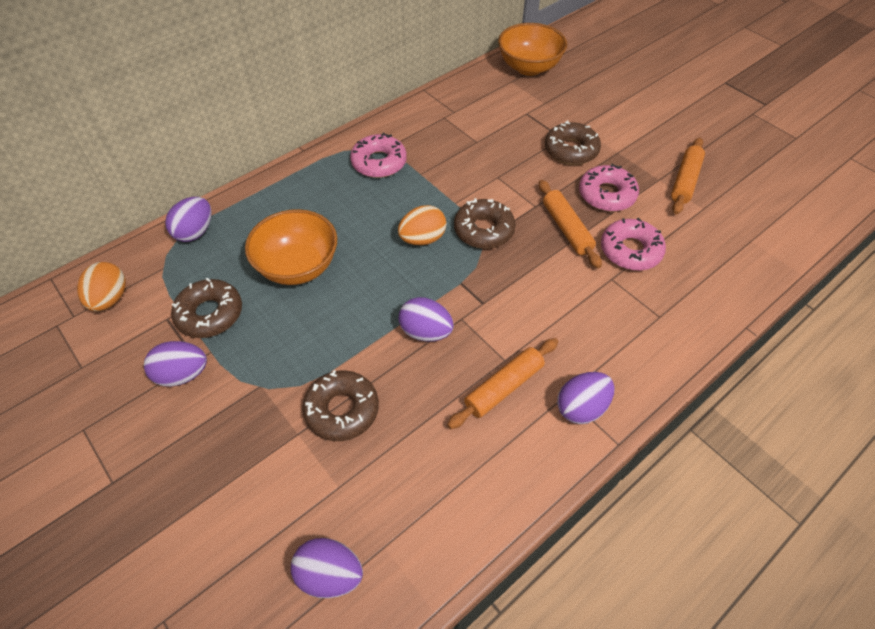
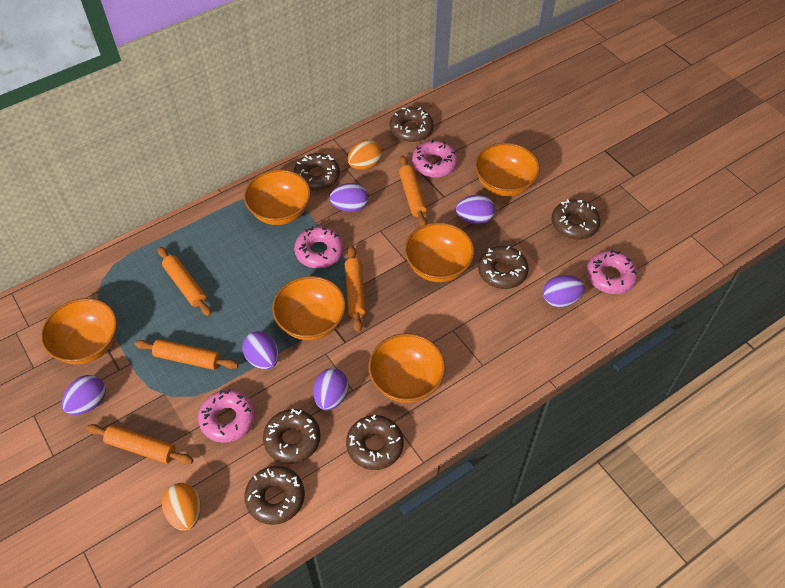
brown donut: [171,278,242,338] [302,370,379,441] [454,198,516,249] [545,121,601,165] = 4 -> [244,466,305,525] [263,409,321,464] [294,153,340,191] [346,414,404,470] [389,107,434,142] [478,246,529,289] [551,199,600,240] = 7
orange bowl: [245,209,337,285] [498,23,567,76] = 2 -> [41,298,117,364] [244,169,311,225] [272,276,346,340] [369,333,446,403] [405,222,474,282] [475,143,540,196] = 6
orange rolling pin: [447,338,558,429] [539,180,602,269] [671,137,705,215] = 3 -> [87,424,193,464] [135,339,239,370] [158,247,212,316] [345,245,366,332] [399,155,427,226] = 5
pink donut: [350,133,407,178] [579,164,639,211] [601,218,666,271] = 3 -> [198,389,255,443] [294,226,344,268] [412,140,458,178] [586,249,638,294] = 4
purple egg: [144,341,207,387] [165,197,212,242] [291,538,363,598] [399,297,454,342] [557,372,614,424] = 5 -> [62,375,106,415] [242,331,279,369] [313,368,348,411] [329,183,368,212] [456,195,495,224] [543,275,585,307] = 6

